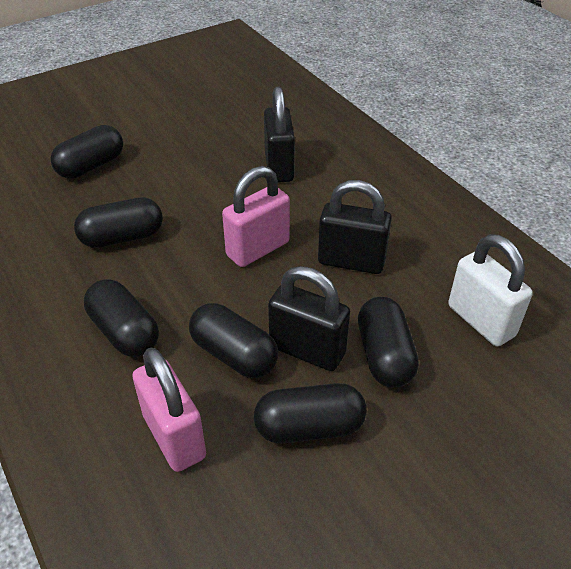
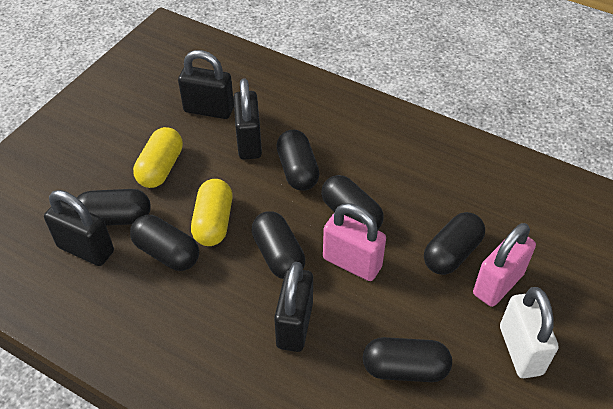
black capsule: [50,125,123,179] [74,197,163,248] [84,279,159,357] [189,303,278,378] [254,383,367,443] [358,297,419,388] = 6 -> [77,189,151,226] [130,215,199,271] [251,211,305,279] [276,130,320,191] [321,175,384,230] [363,337,452,382] [424,212,485,275] = 7
black padlock: [264,87,295,182] [268,266,350,371] [318,180,392,274] = 3 -> [44,190,114,266] [178,50,234,119] [233,78,262,160] [274,262,313,352] = 4
yellow capsule: none = 0 -> [133,127,183,188] [191,179,233,246] = 2

